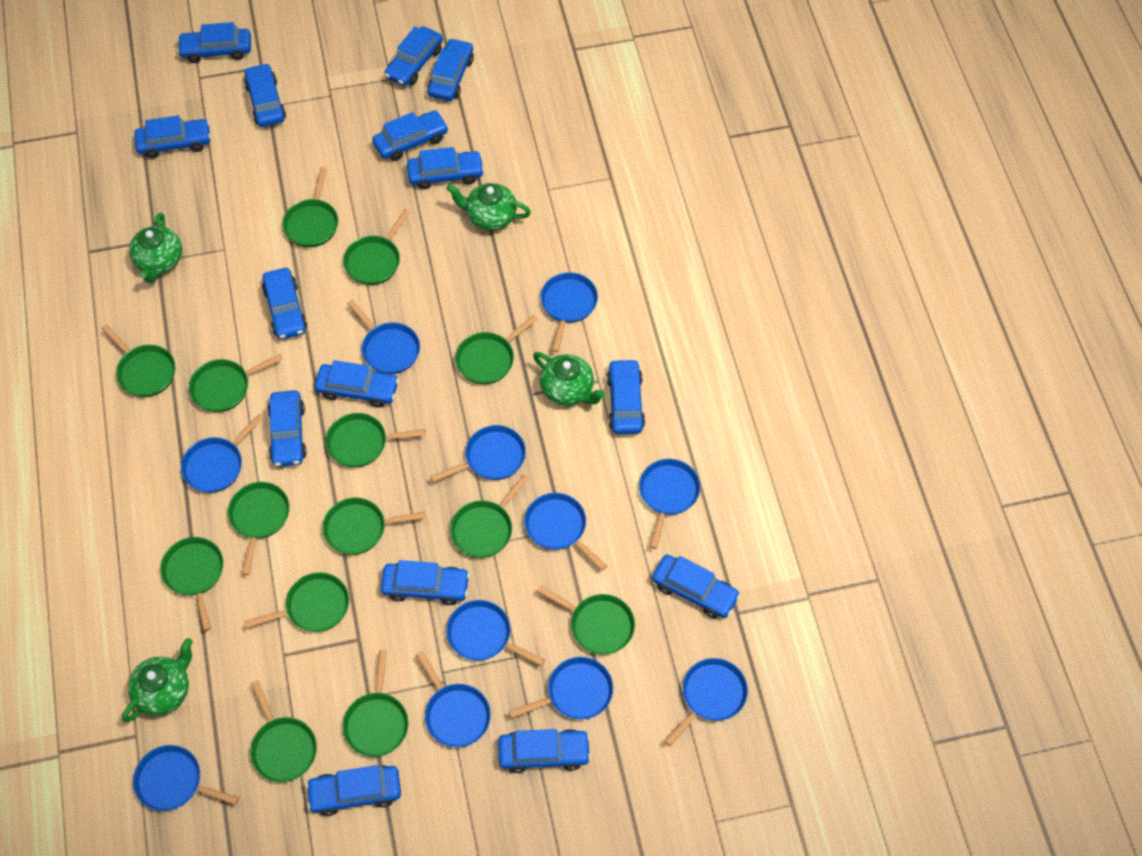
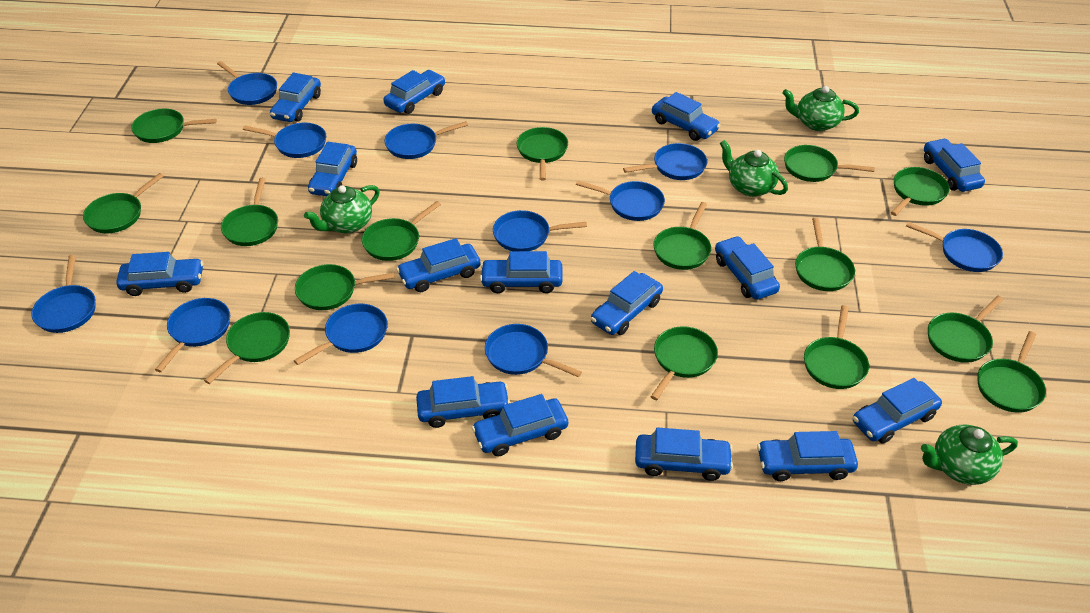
green pan: [101,324,175,397] [160,537,223,631] [189,354,283,412] [228,482,290,575] [244,572,349,632] [250,680,317,782] [282,167,338,247] [323,498,426,555] [326,413,426,467] [342,650,408,757] [343,209,410,285] [450,474,529,558] [455,315,538,384] [537,585,635,655] = 14 -> [83,173,164,233] [131,109,217,143] [204,312,290,384] [221,178,278,246] [295,264,395,310] [362,201,441,261] [517,127,568,181] [651,326,718,400] [653,202,711,270] [784,145,875,182] [795,218,855,291] [804,305,869,389] [890,167,949,216] [928,296,1004,363] [977,331,1046,413] = 15

